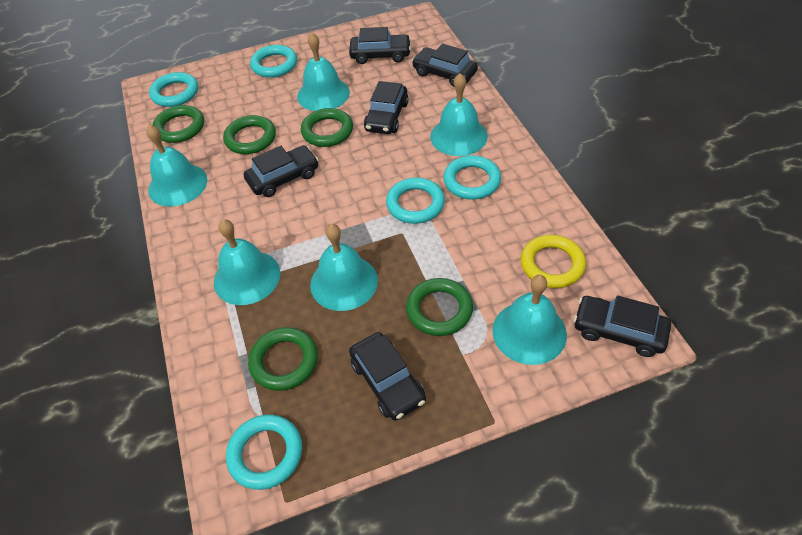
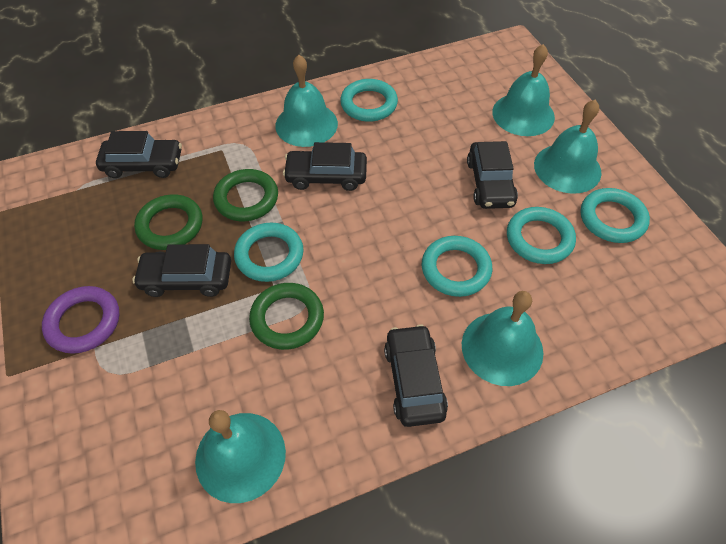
black car: [243,145,319,197] [349,27,411,64] [349,332,426,421] [364,81,409,134] [412,44,478,87] [574,296,671,357] = 6 -> [96,131,182,178] [133,244,231,297] [283,142,367,191] [384,324,448,427] [467,141,518,209] = 5
green ring: [153,105,204,143] [223,115,276,154] [248,327,318,391] [301,108,353,147] [406,278,473,336] = 5 -> [134,194,202,250] [213,169,278,221] [249,283,324,350] = 3
purple ring: none = 0 -> [42,286,120,354] = 1
turquoise bell: [146,124,207,207] [214,219,280,305] [297,33,350,111] [310,224,378,311] [430,73,488,156] [492,275,567,365] = 6 -> [195,410,286,503] [275,55,338,147] [462,291,543,386] [492,44,555,136] [534,100,602,194] = 5
yellow ring: [521,235,586,288] = 1 -> none = 0

